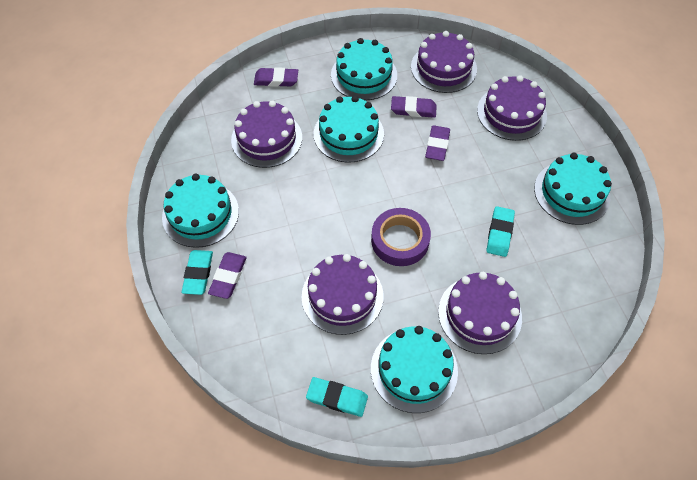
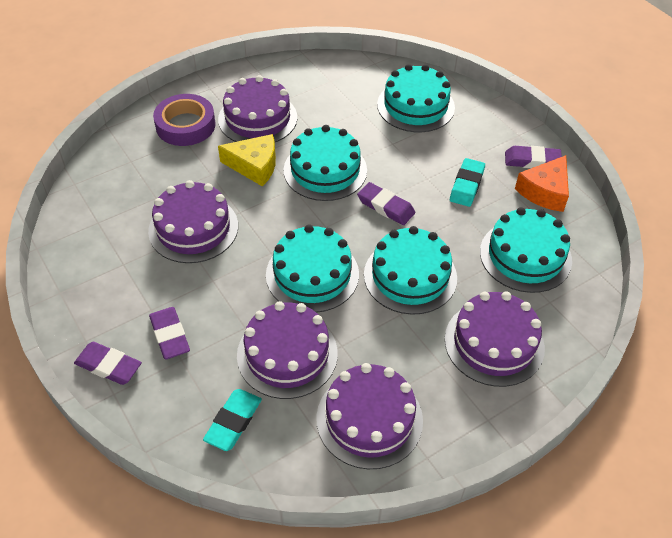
orange cheese: none = 0 -> [515,155,569,212] = 1
turquoise eraser: [181,250,213,295] [306,377,368,417] [486,206,515,257] = 3 -> [203,389,262,451] [450,158,485,207] = 2
yellow cheese: none = 0 -> [218,134,276,186] = 1

